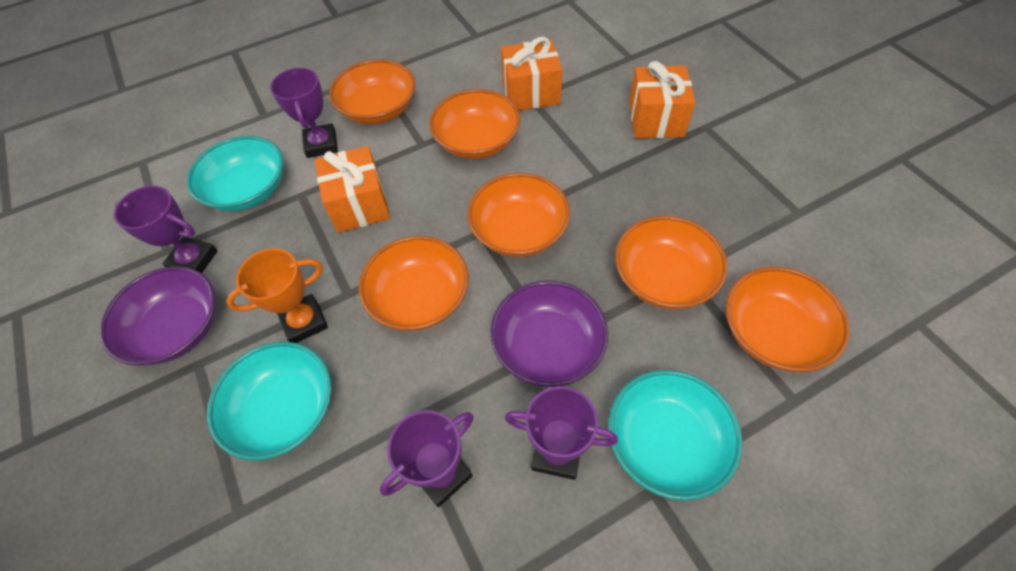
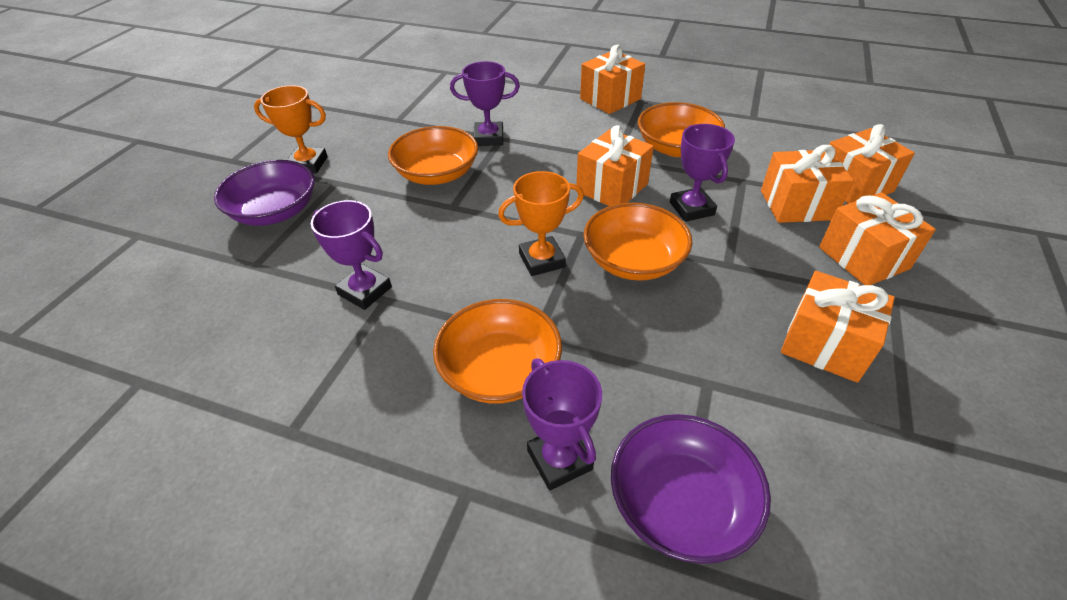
orange bowl: [329,59,416,124] [359,236,469,331] [429,89,520,159] [467,173,570,257] [615,216,728,309] [726,267,850,372] = 6 -> [388,126,478,185] [433,299,562,404] [583,203,692,281] [638,102,725,157] = 4
orange gift: [315,146,390,233] [501,37,562,111] [629,61,695,139] = 3 -> [576,125,654,206] [580,45,645,114] [761,145,854,223] [781,271,895,383] [819,192,936,285] [829,124,915,204] = 6
orange trophy: [226,248,328,343] = 1 -> [254,85,328,173] [498,171,584,276] = 2
turquoise bowl: [187,136,284,211] [207,342,332,461] [608,370,743,501] = 3 -> none = 0

